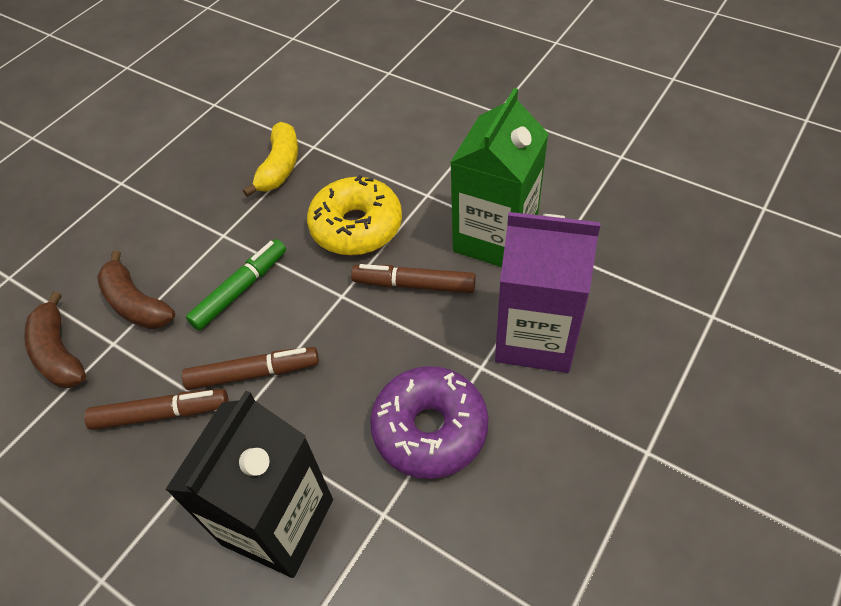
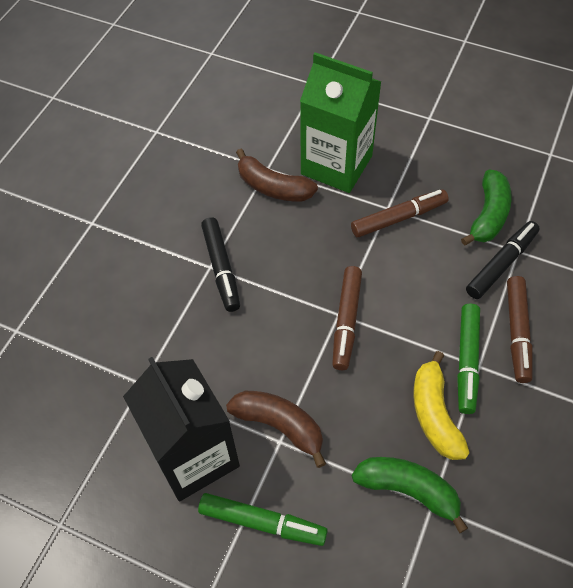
black marker: none = 0 -> [201,217,240,312] [466,221,540,299] = 2
green banana: none = 0 -> [352,457,468,533] [461,170,512,246] = 2
green marker: [186,239,286,331] = 1 -> [198,493,328,546] [457,304,480,414] = 2
purple carton: [495,212,601,373] = 1 -> none = 0
purple donut: [370,366,488,479] = 1 -> none = 0
yellow donut: [307,175,402,255] = 1 -> none = 0

